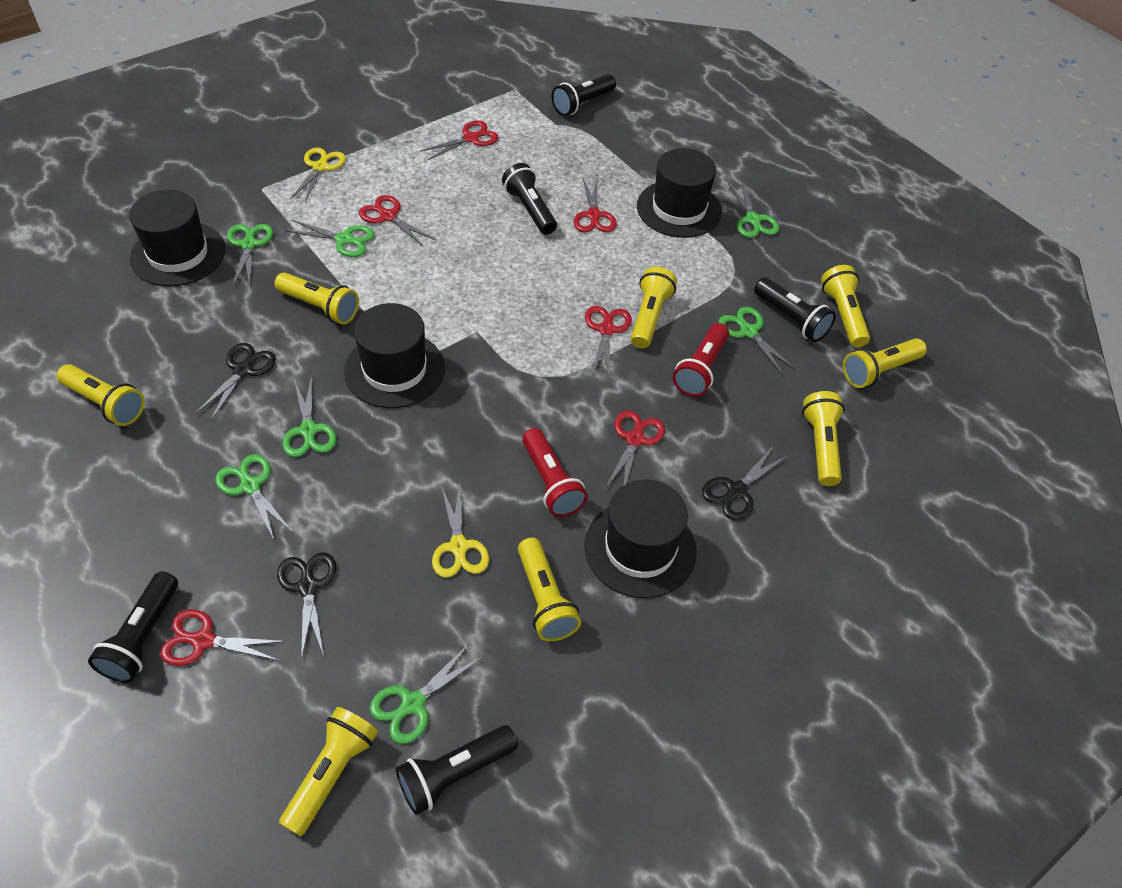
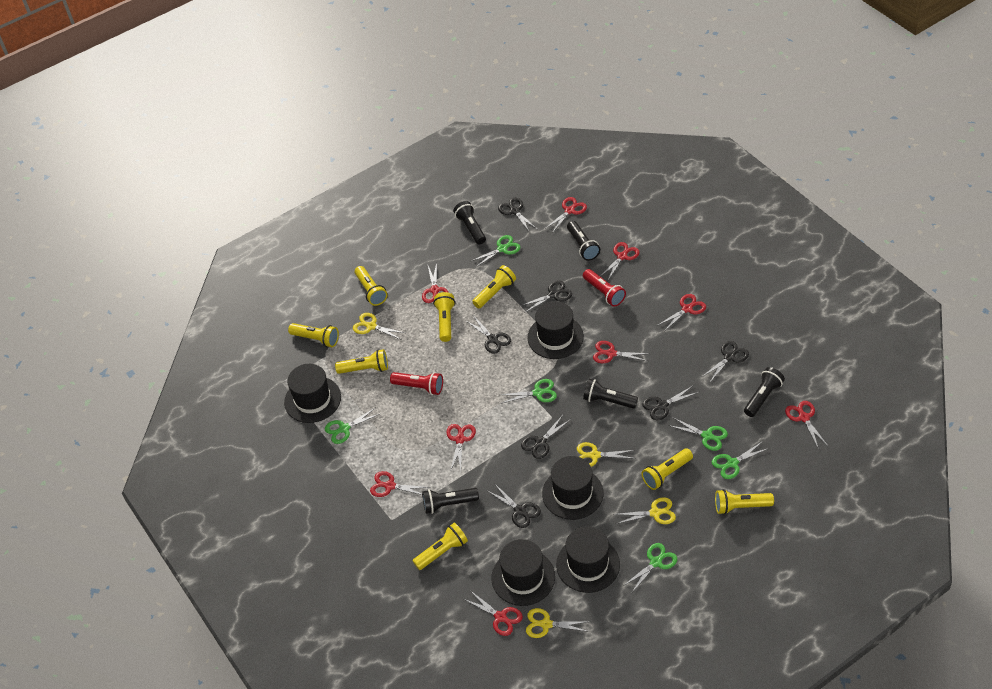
black hat: [129,190,226,287] [344,303,445,408] [584,480,697,598] [637,148,722,238] = 4 -> [284,364,341,423] [491,539,555,606] [527,301,584,359] [542,456,603,520] [556,526,620,593] = 5
black scissors: [195,343,276,421] [277,552,337,660] [702,445,789,520] = 3 -> [465,317,511,354] [488,483,541,528] [498,198,537,231] [520,281,572,313] [521,415,571,459] [642,386,699,420] [702,341,749,382] = 7
green scissors: [215,454,292,540] [227,224,273,286] [282,375,336,457] [285,220,375,257] [370,643,484,744] [718,307,796,375] [728,181,779,238] = 7 -> [325,407,381,444] [471,235,521,268] [501,379,557,403] [623,543,677,592] [668,417,728,451] [712,441,769,479] = 6
red scissors: [160,609,287,666] [359,195,435,247] [420,121,499,160] [573,176,617,232] [585,306,632,376] [605,410,665,489] = 6 -> [370,471,430,497] [422,262,449,303] [447,424,476,472] [464,591,523,636] [545,197,587,233] [593,341,650,363] [601,242,640,280] [658,294,706,330] [785,401,828,449] = 9
yellow scissors: [290,148,346,203] [432,485,489,578] = 2 -> [353,313,405,340] [526,608,591,638] [577,442,636,467] [613,497,676,524] = 4

